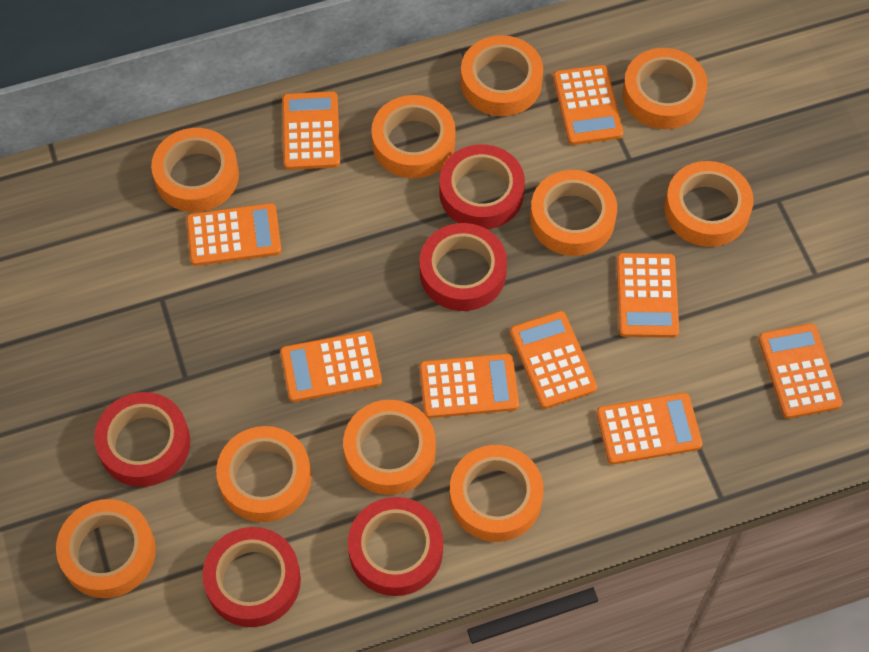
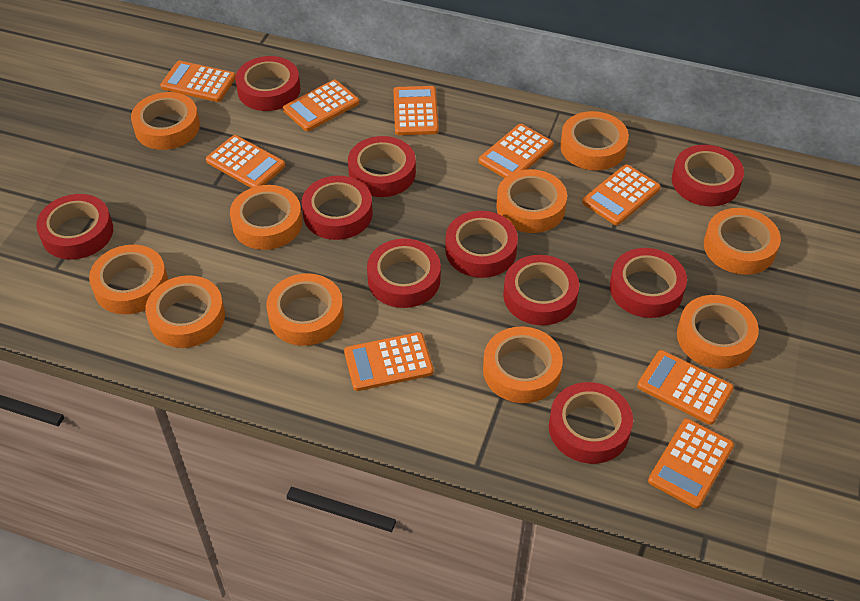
red tape: [94,392,190,487] [202,527,301,627] [348,497,443,596] [419,223,507,311] [439,144,525,229] = 5 -> [36,194,113,259] [235,56,300,111] [302,176,373,240] [348,136,416,197] [367,239,441,308] [445,211,518,278] [503,255,579,325] [549,382,633,464] [610,248,687,318] [672,145,744,206] = 10

